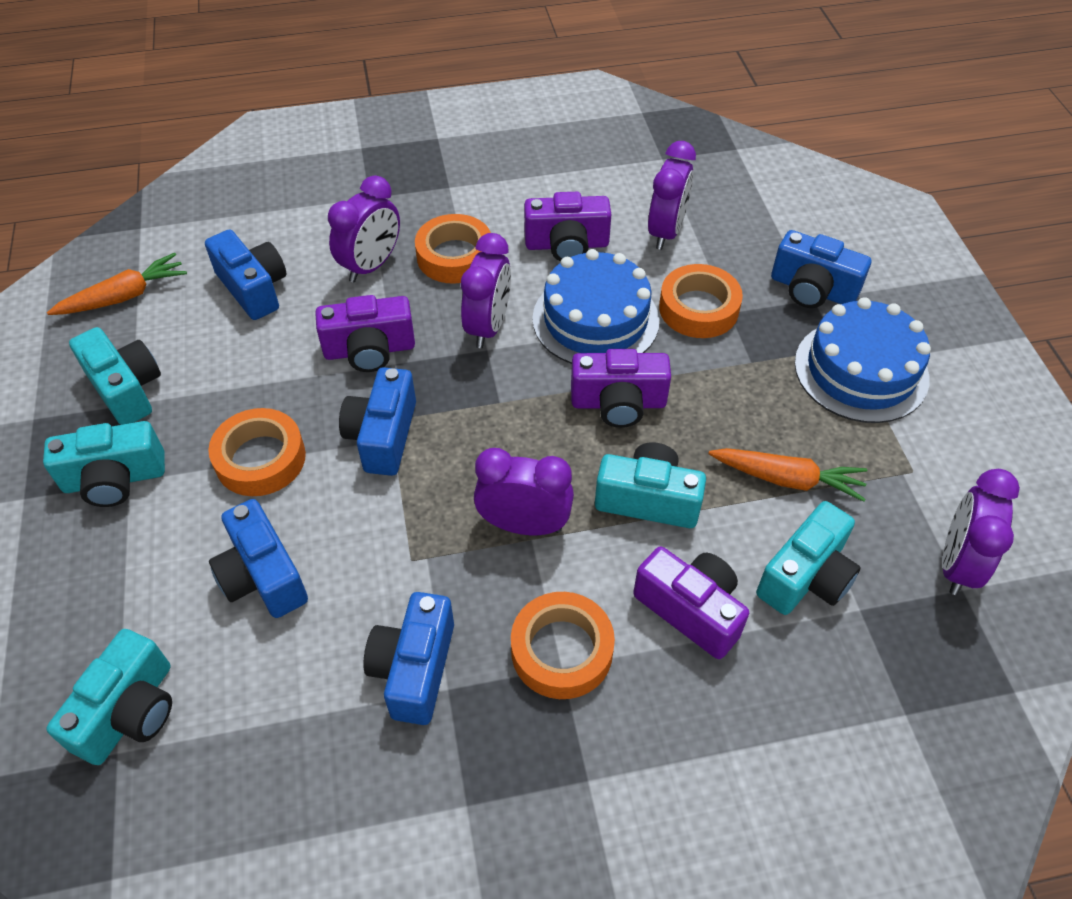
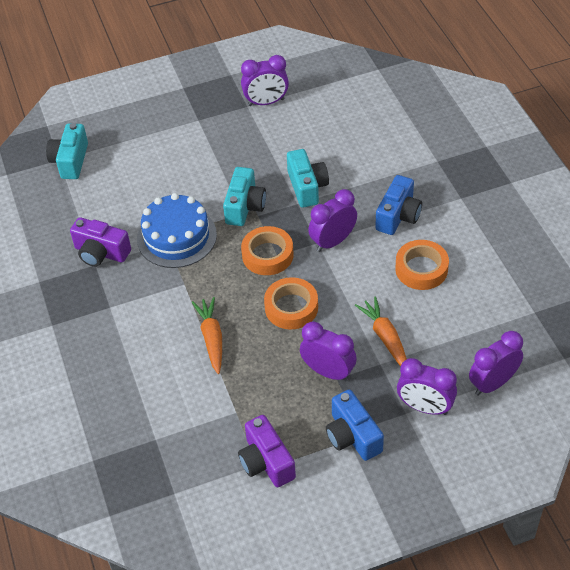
blue cake: [532,249,659,364] [795,297,931,423] = 2 -> [137,193,217,268] = 1
blue camera: [205,229,286,320] [209,499,308,618] [339,367,416,476] [363,592,454,725] [771,230,871,308] = 5 -> [326,389,384,461] [375,175,422,235] = 2
orange tape: [208,408,306,496] [415,214,491,284] [511,592,615,699] [659,264,743,338] = 4 -> [241,226,293,275] [264,277,318,330] [395,240,449,290] = 3
purple camera: [315,295,415,372] [524,192,611,262] [571,349,671,428] [633,546,749,659] = 4 -> [70,217,131,267] [238,415,296,487] = 2
turquoise camera: [43,421,165,507] [46,629,172,765] [69,327,161,425] [595,442,706,528] [756,501,861,615] = 5 -> [46,123,88,179] [223,167,266,226] [287,149,329,208] = 3

